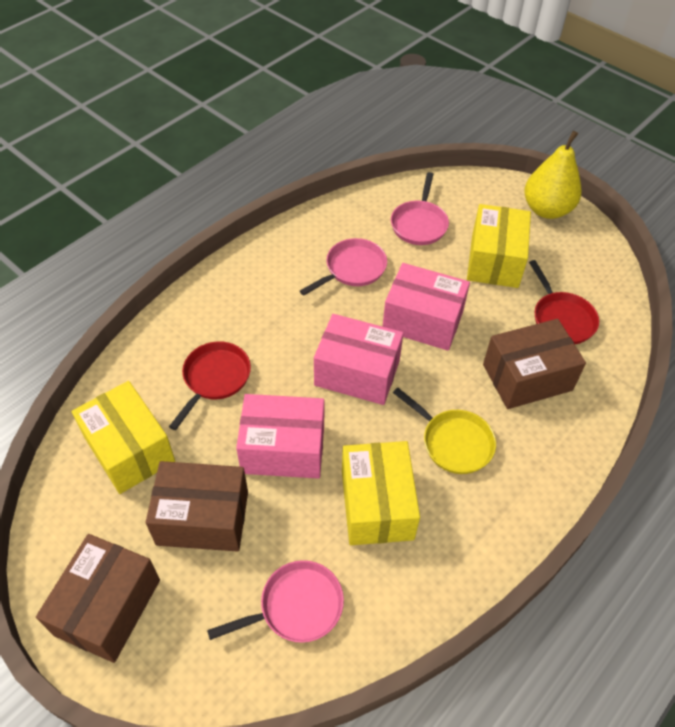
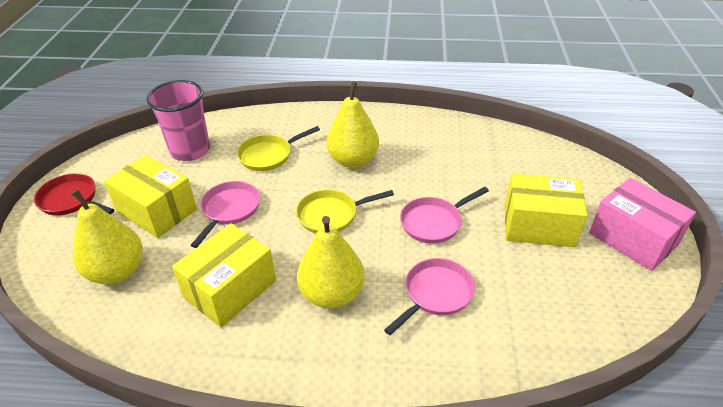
brown box: [36,534,160,663] [145,461,248,552] [483,319,586,409] = 3 -> none = 0
pink box: [236,394,324,479] [314,314,403,405] [383,263,470,351] = 3 -> [589,178,696,271] = 1
pink cup: none = 0 -> [147,80,210,161] = 1
red pan: [169,341,251,430] [529,260,599,344] = 2 -> [34,173,114,216] = 1
yellow pan: [393,387,496,474] = 1 -> [237,126,320,171] [296,189,394,233] = 2
yellow pear: [524,131,582,219] = 1 -> [71,189,143,284] [297,216,365,309] [327,81,379,168] = 3

